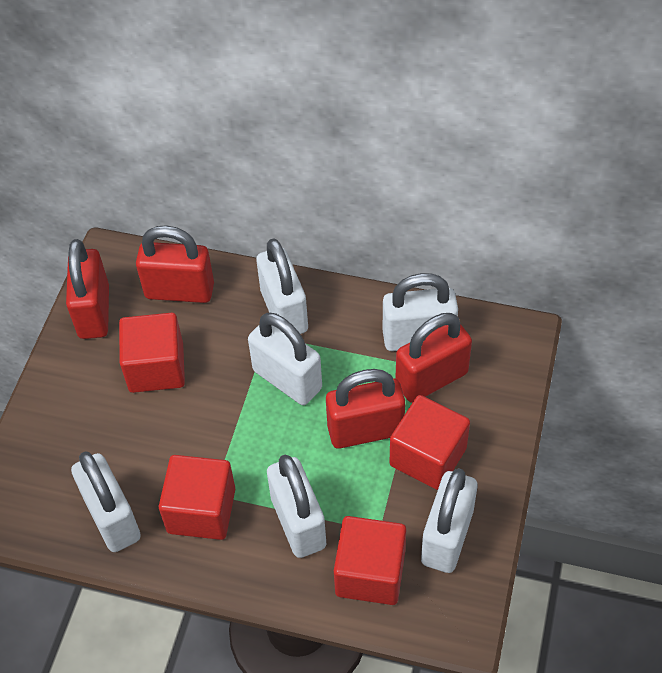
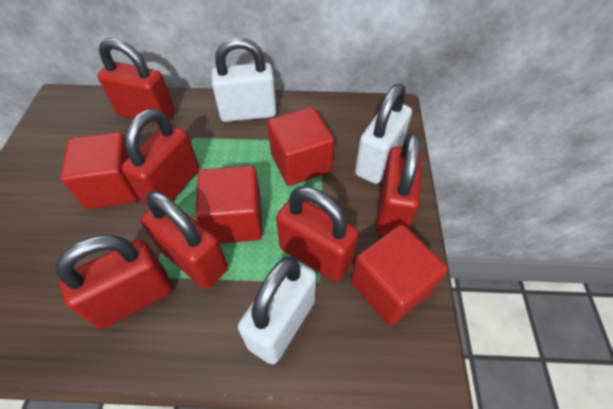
red padlock: [66,239,109,339] [136,225,214,303] [326,369,405,449] [395,313,472,403] = 4 -> [55,235,172,329] [98,38,175,124] [121,109,199,206] [141,191,228,289] [276,186,359,282] [376,133,422,236] = 6
white padlock: [71,451,141,552] [248,313,322,405] [256,238,308,334] [267,455,327,558] [383,273,458,351] [421,468,477,573] = 6 -> [212,37,276,122] [238,256,316,364] [355,84,412,184] = 3

